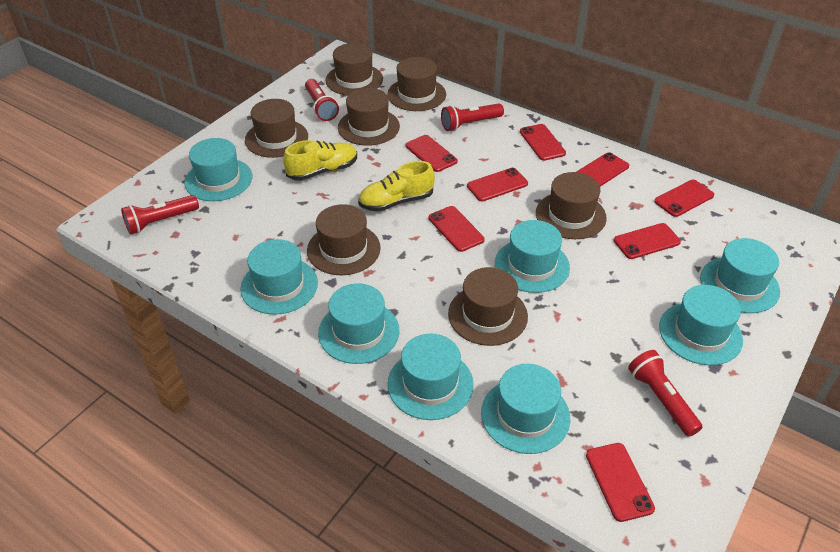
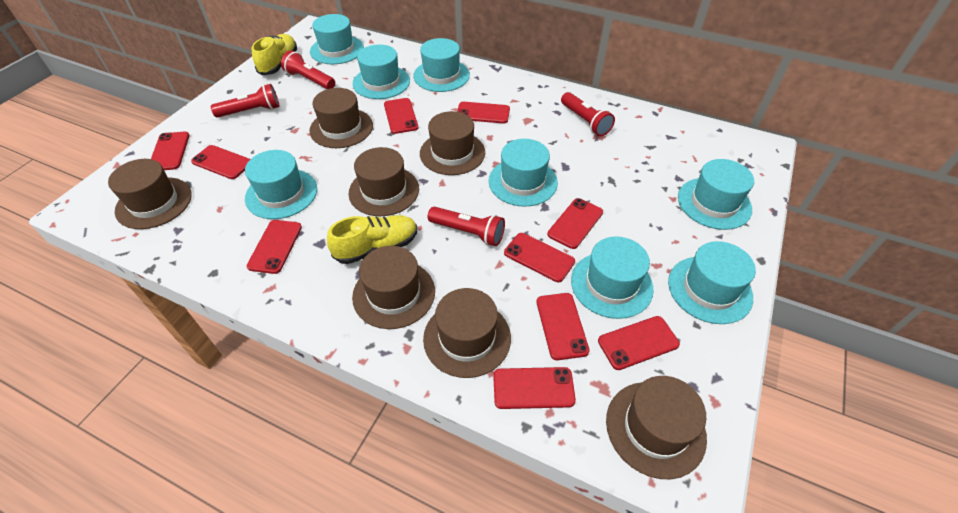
red phone: [406,135,458,172] [429,206,485,252] [467,168,528,201] [520,124,566,161] [576,152,629,187] [586,443,655,522] [614,223,681,259] [654,180,714,217] = 8 -> [151,131,190,170] [191,145,250,179] [247,220,302,274] [384,98,418,134] [457,102,510,124] [493,367,576,409] [504,233,575,282] [536,293,590,360] [547,198,603,249] [598,316,680,370] = 10

